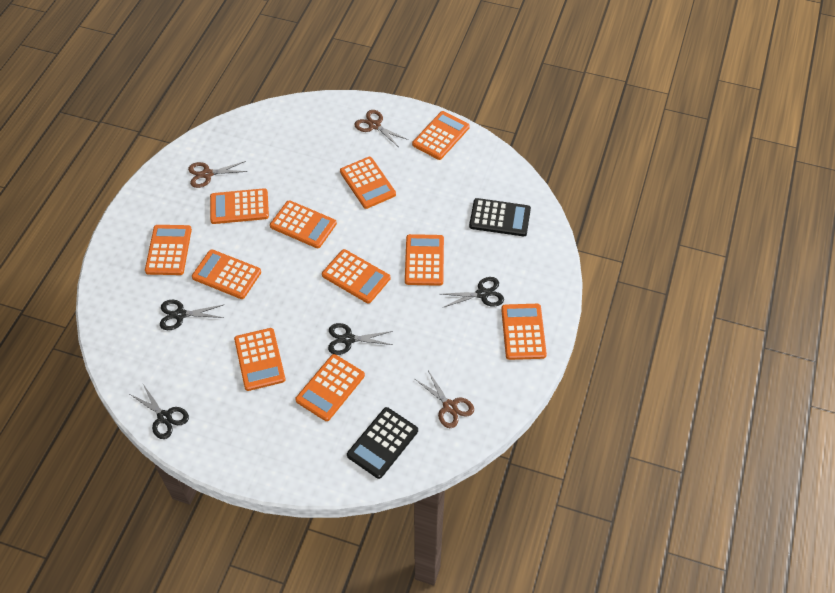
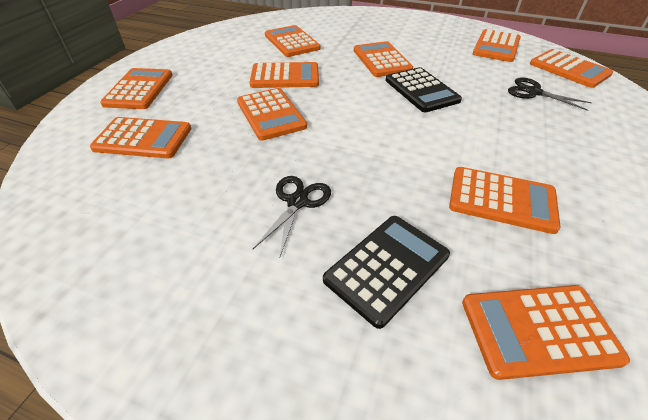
black scissors: [130,384,189,439] [160,300,224,330] [328,323,393,355] [441,277,504,308] = 4 -> [253,176,331,256] [508,77,592,111] = 2
brown scissors: [188,161,248,188] [354,110,408,147] [415,371,474,428] = 3 -> none = 0
orange calculator: [145,225,192,275] [192,250,261,299] [210,188,269,224] [234,328,286,391] [270,200,337,248] [295,354,365,421] [322,249,390,303] [340,157,396,209] [405,234,444,286] [412,111,470,160] [501,304,547,360] = 11 -> [90,117,192,159] [100,68,173,109] [237,88,307,141] [250,62,319,88] [265,25,321,57] [354,41,413,77] [449,167,561,234] [462,285,630,380] [473,29,521,62] [530,49,613,88] = 10

